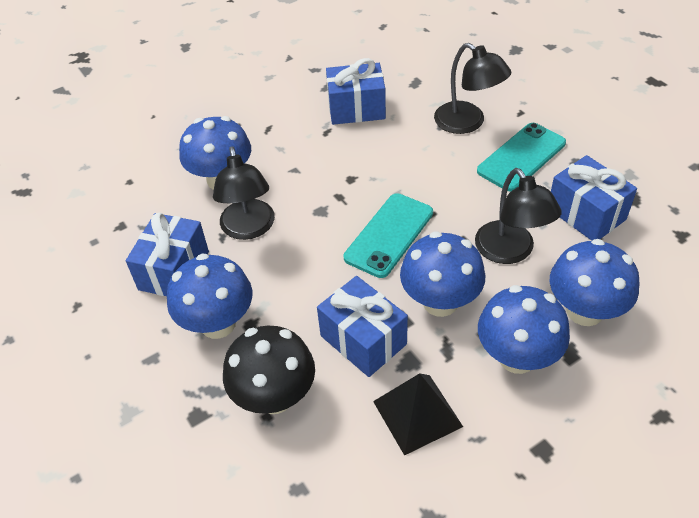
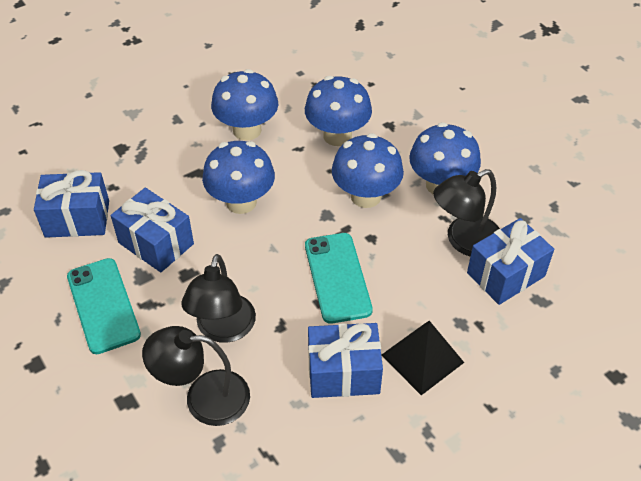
black mushroom: [223,326,315,414] = 1 -> none = 0

